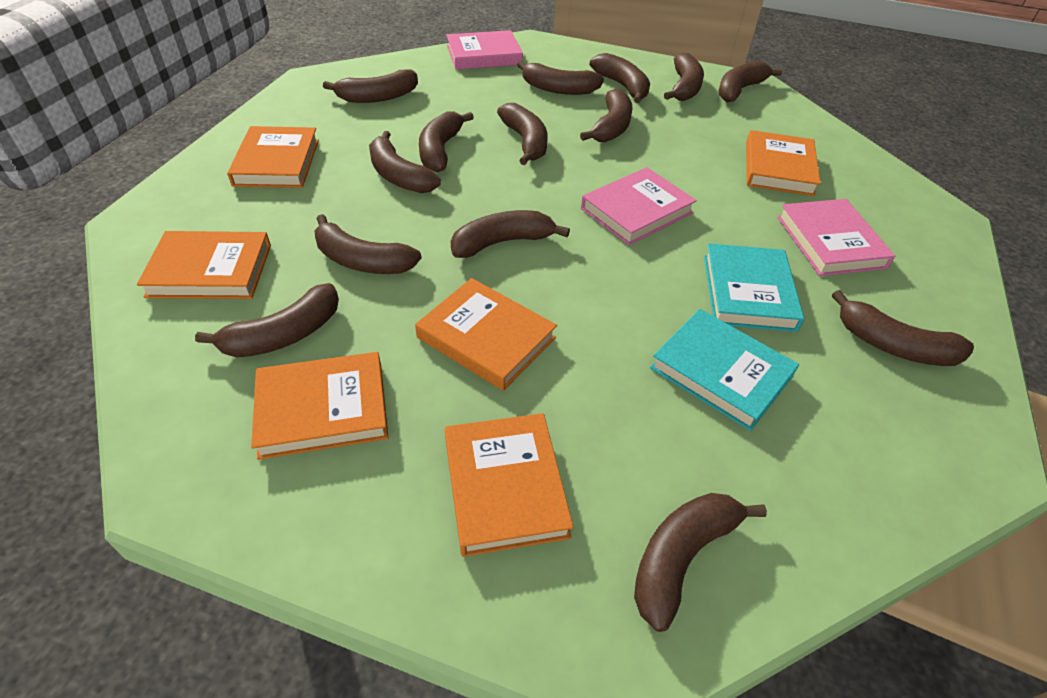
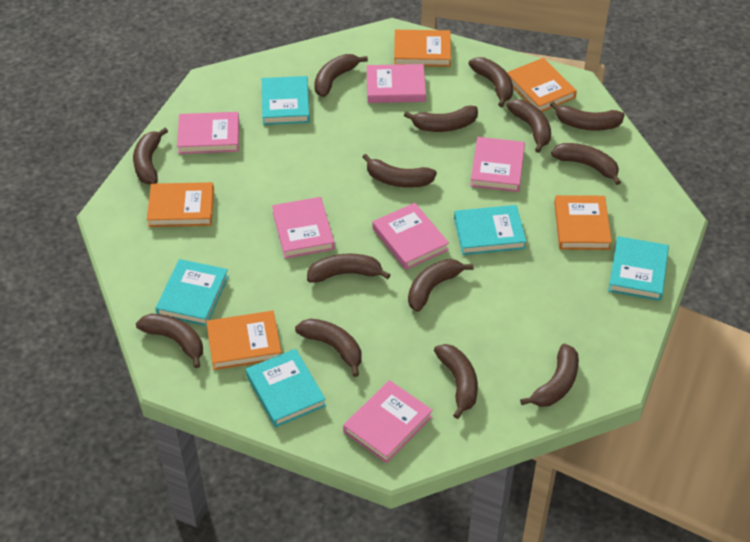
orange book: [137,231,271,299] [227,126,319,188] [251,352,389,460] [415,278,557,391] [445,413,574,557] [746,130,821,196] = 6 -> [147,182,214,227] [206,311,281,370] [394,30,451,67] [507,58,577,112] [554,195,612,250] = 5
pink book: [446,30,523,70] [581,167,697,245] [777,199,895,276] = 3 -> [177,112,239,154] [272,197,335,259] [343,380,433,463] [367,64,426,103] [372,203,449,270] [470,137,525,192] = 6
turquoise book: [650,309,799,431] [704,243,804,332] = 2 -> [155,259,229,326] [246,349,326,427] [262,76,310,125] [454,205,527,255] [608,236,669,301] = 5

